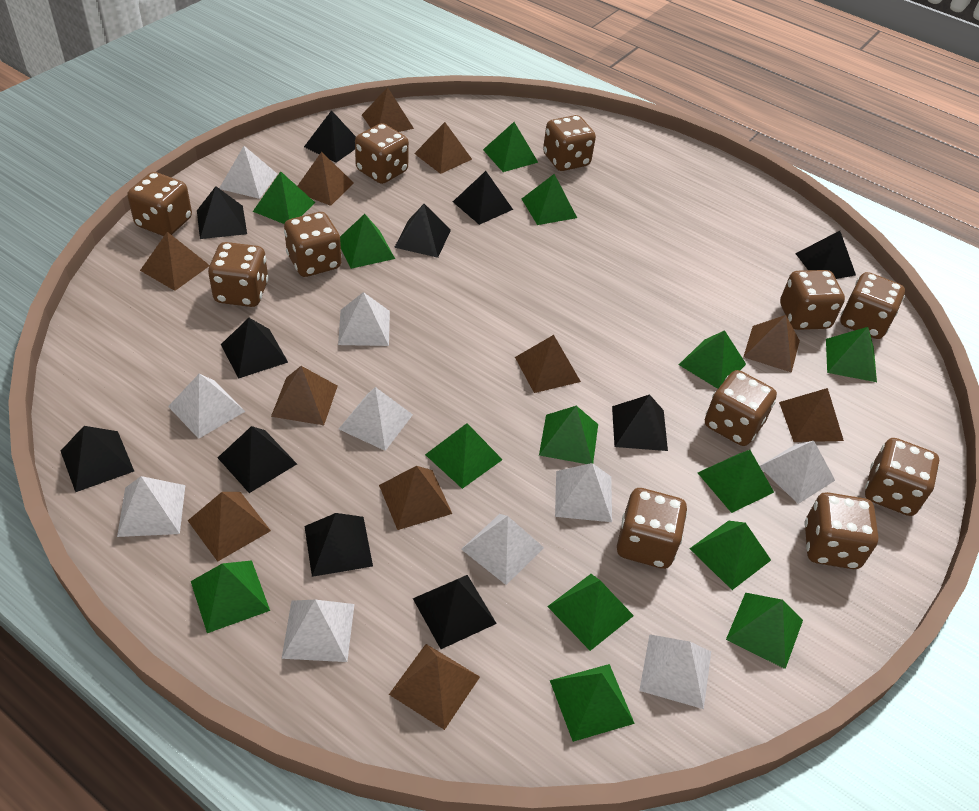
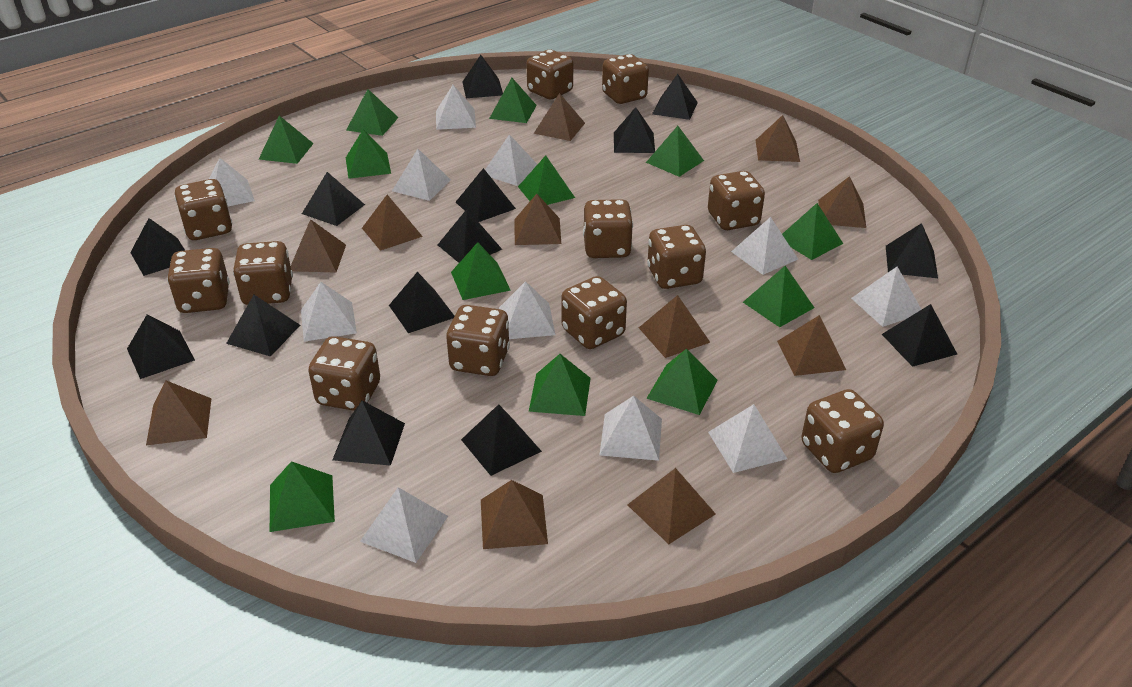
black pyramid: [61,426,134,492] [197,186,247,239] [218,426,297,493] [221,318,288,379] [304,110,356,163] [304,513,373,577] [394,204,451,258] [413,575,497,649] [453,171,513,225] [612,394,668,451] [795,231,856,279] = 11 -> [127,314,195,379] [130,218,185,276] [226,295,300,357] [302,172,365,226] [333,400,405,466] [389,272,454,333] [438,209,502,263] [456,168,516,222] [461,404,542,476] [462,55,503,98] [614,107,655,153] [652,74,698,120] [882,304,957,367] [886,223,938,278] = 14
brown dice: [127,172,192,236] [208,242,269,307] [284,212,342,277] [355,123,409,184] [543,115,596,171] [617,488,687,569] [705,370,777,446] [780,270,845,330] [804,492,879,569] [840,272,905,339] [865,438,939,516] = 11 -> [167,248,230,313] [174,179,232,240] [233,241,293,305] [308,336,380,411] [446,305,510,376] [527,50,573,99] [561,276,627,349] [583,199,633,258] [602,54,649,104] [647,225,706,289] [708,171,765,230] [801,389,884,473] = 12
green pyramid: [191,560,270,633] [253,171,315,224] [340,214,395,269] [425,423,503,489] [483,122,538,172] [522,174,577,225] [539,406,598,464] [547,574,634,651] [550,664,635,742] [679,330,746,389] [689,521,771,590] [698,450,774,513] [726,593,803,669] [826,327,877,382] = 14 -> [259,116,314,164] [270,461,335,532] [346,89,399,136] [346,130,391,179] [451,242,511,300] [489,78,537,123] [518,155,575,205] [529,354,591,416] [646,126,704,177] [646,348,718,415] [743,266,814,327] [782,203,843,260] = 12
white pyramid: [117,476,185,537] [168,374,246,439] [219,146,278,199] [282,600,354,662] [338,292,390,346] [339,387,413,451] [461,514,544,585] [555,463,612,522] [639,634,711,709] [760,441,835,504] = 10 -> [209,158,255,207] [301,282,357,342] [360,487,448,563] [392,149,451,201] [436,85,476,130] [485,134,537,186] [499,281,556,339] [600,396,662,461] [708,404,787,473] [731,217,798,275] [851,267,922,327] = 11

